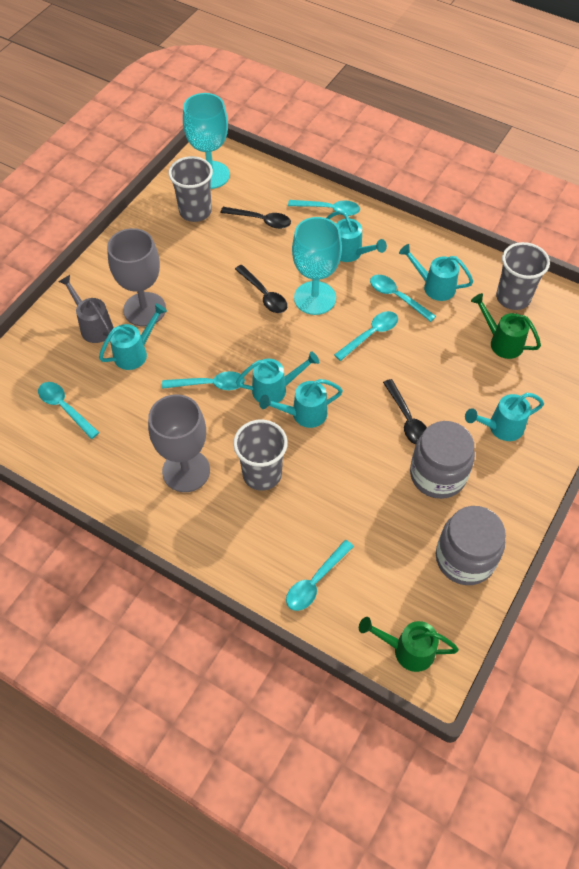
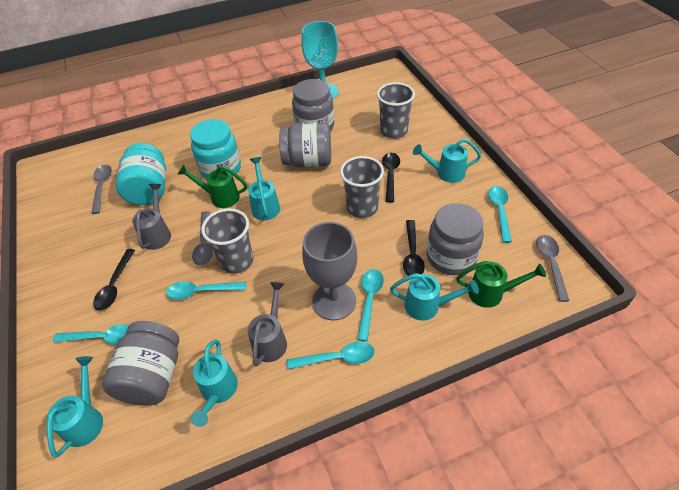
grey goblet: [107,228,166,326] [148,394,210,492] = 2 -> [302,222,357,320] = 1
grey jar: [410,421,475,499] [436,506,506,585] = 2 -> [102,321,179,406] [279,122,331,167] [292,79,334,131] [427,203,484,275] = 4
grey spoon: none = 0 -> [91,165,112,214] [192,211,213,265] [536,235,569,302] = 3
grey watering can: [58,275,113,343] = 1 -> [132,184,171,250] [248,282,287,367] = 2
turquoise goblet: [183,93,230,189] [292,217,342,315] = 2 -> [302,21,339,99] = 1
turquoise jar: none = 0 -> [116,143,166,205] [190,119,241,179] = 2
turquoise spoon: [38,382,99,439] [162,371,245,390] [286,540,354,611] [288,200,360,216] [334,311,398,361] [370,275,436,322] = 6 -> [53,324,129,345] [166,281,246,300] [287,342,374,369] [357,269,384,341] [488,186,512,243] = 5
turquoise watering can: [99,303,167,370] [236,351,319,403] [259,379,343,428] [327,211,387,262] [399,244,473,301] [465,393,544,441] = 6 -> [47,356,103,457] [191,340,238,427] [248,157,280,220] [390,273,479,320] [413,138,481,183] = 5

